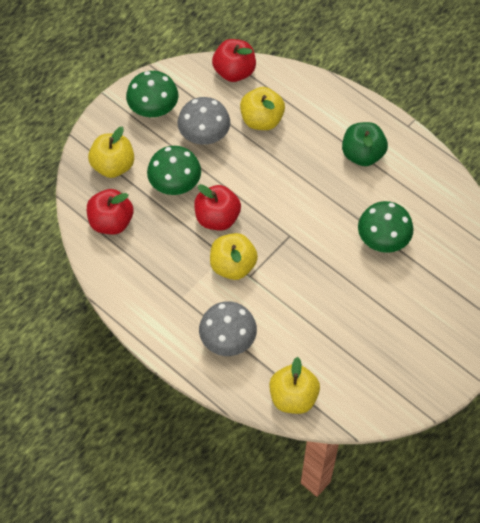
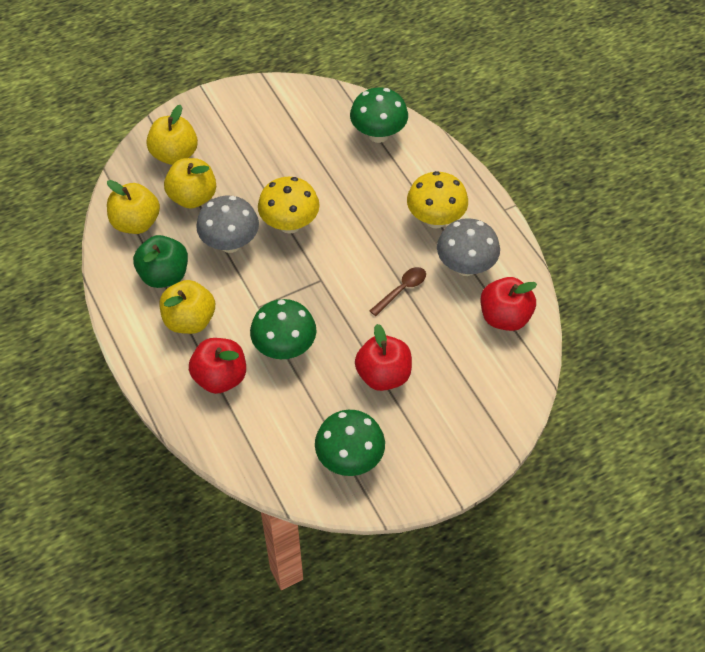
brown spoon: none = 0 -> [370,267,426,316] = 1
yellow mushroom: none = 0 -> [258,177,320,234] [407,171,468,228] = 2

